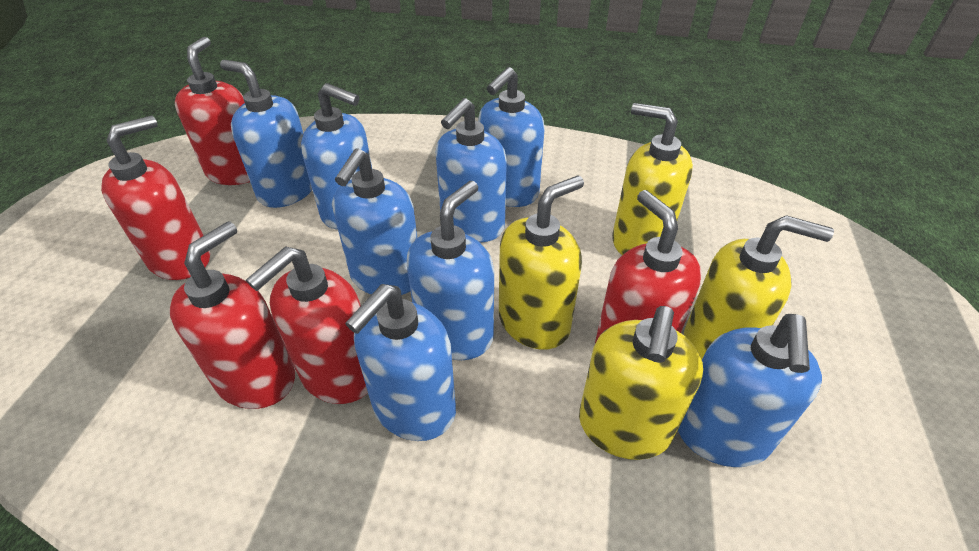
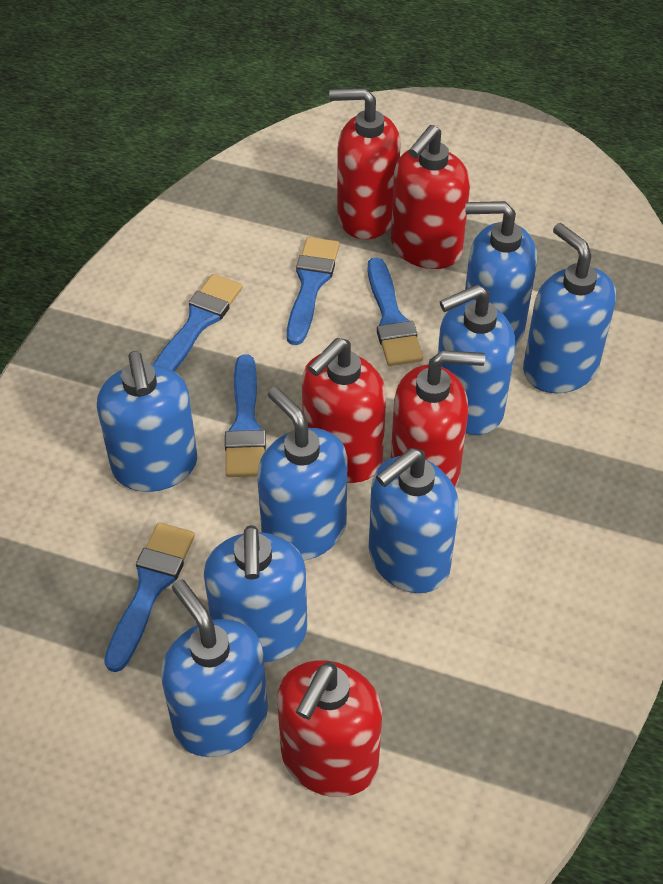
blue brush: none = 0 -> [104,523,195,672] [154,274,242,371] [225,354,266,477] [287,237,340,345] [367,257,423,366] = 5
yellow soap dispenser: [499,175,584,350] [579,306,703,460] [612,103,693,255] [684,215,834,360] = 4 -> none = 0

